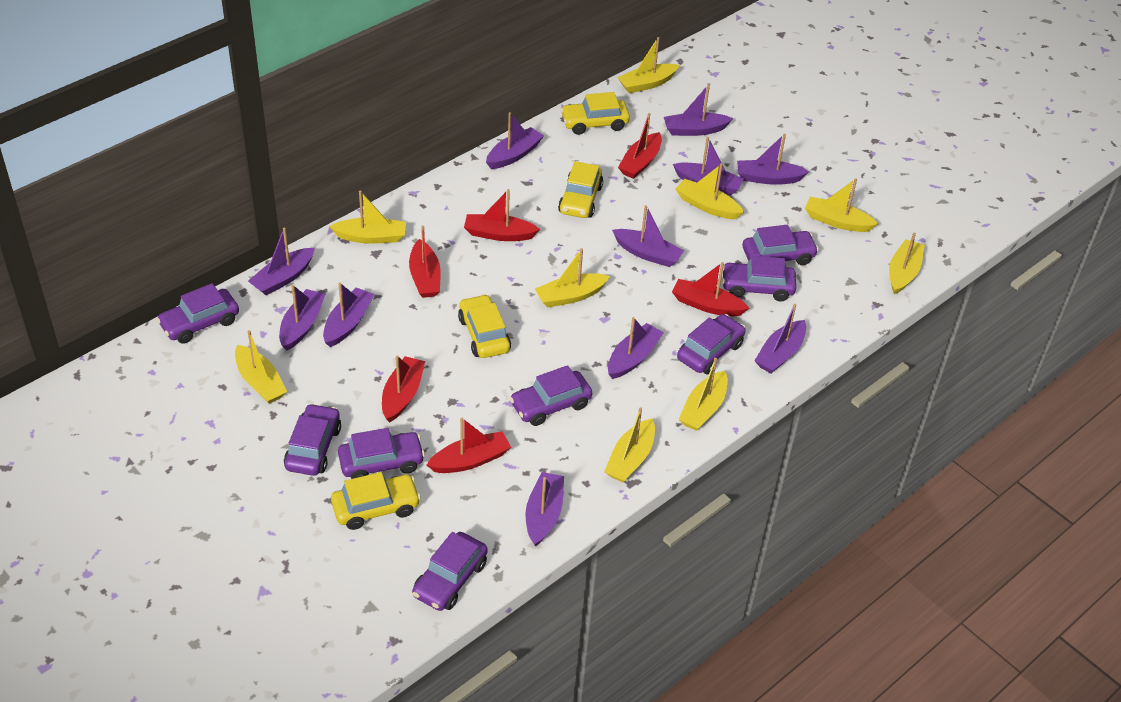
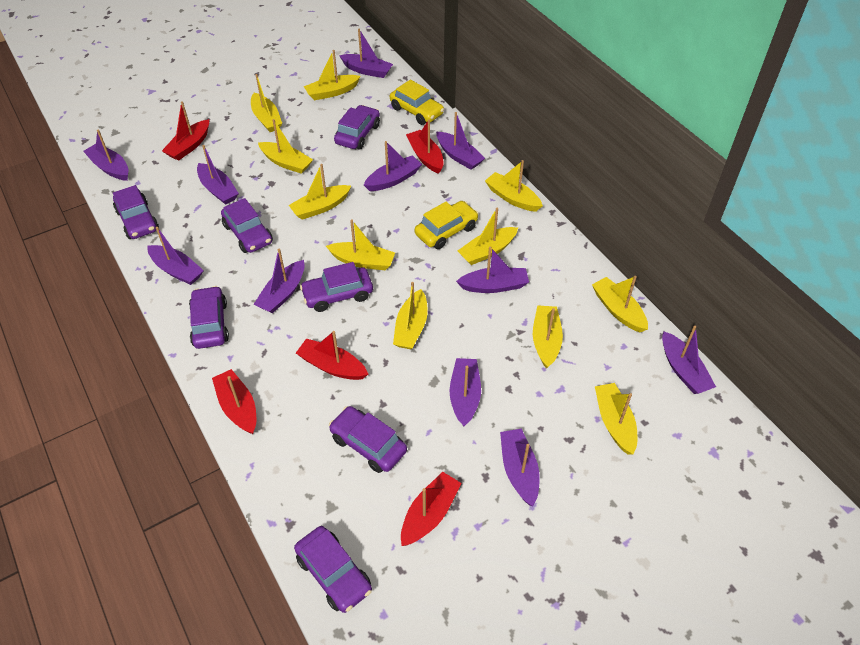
purple car: [157,283,239,344] [284,403,341,476] [338,428,425,479] [412,532,488,611] [510,365,592,426] [677,314,746,374] [722,256,796,302] [743,225,819,265] = 8 -> [113,185,159,239] [189,286,229,349] [221,198,273,253] [294,526,372,613] [300,262,373,312] [329,406,407,473] [334,105,380,149] = 7
red boat: [382,355,425,422] [409,225,440,298] [427,418,511,473] [464,189,540,241] [618,113,662,179] [672,262,749,316] = 6 -> [162,101,209,161] [212,369,257,434] [296,331,368,380] [401,472,461,546] [406,120,444,174] = 5
yellow boat: [235,330,287,404] [329,190,406,244] [535,248,610,307] [604,407,655,482] [617,37,679,93] [676,164,744,219] [679,358,728,431] [805,178,878,232] [889,232,925,294] = 9 -> [251,74,282,132] [258,119,313,174] [289,164,351,220] [304,50,361,100] [326,220,395,270] [393,282,428,349] [458,208,518,265] [485,160,543,212] [533,305,563,369] [592,276,648,332] [595,383,637,454] = 11
yellow car: [331,472,421,530] [458,294,511,358] [558,161,603,218] [561,92,630,135] = 4 -> [390,80,444,125] [415,201,479,249] = 2

